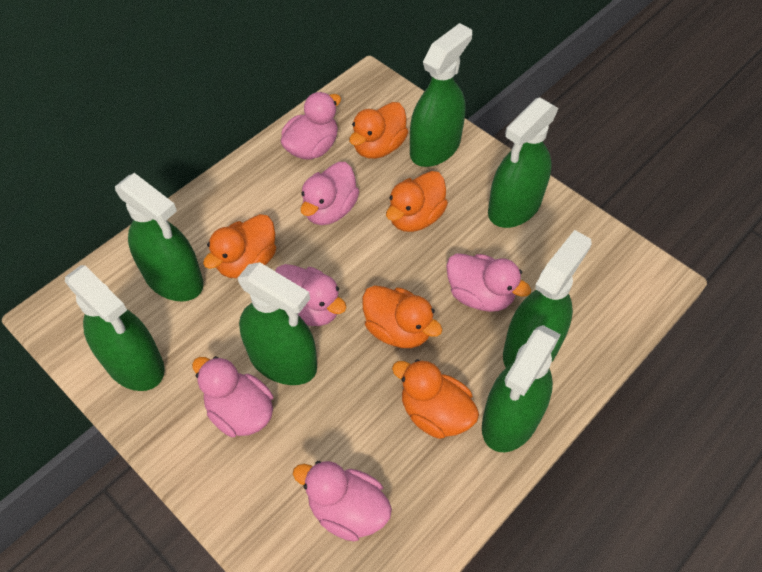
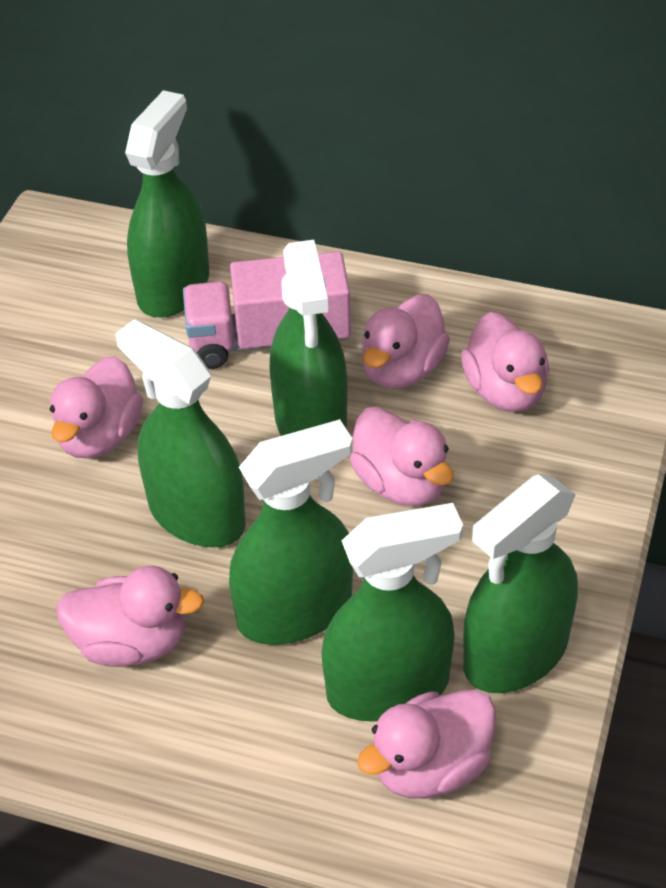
green spray bottle: [65,265,165,391] [115,173,203,301] [238,262,317,385] [410,23,472,167] [482,325,561,452] [488,97,559,228] [503,230,592,367] = 7 -> [115,319,245,547] [125,90,209,318] [229,419,353,645] [270,240,348,436] [321,503,463,722] [464,474,578,693] = 6
orange duck: [203,214,276,278] [349,102,408,159] [362,285,442,348] [386,171,448,232] [392,359,479,439] = 5 -> none = 0
pink truck: none = 0 -> [183,251,351,369] = 1

